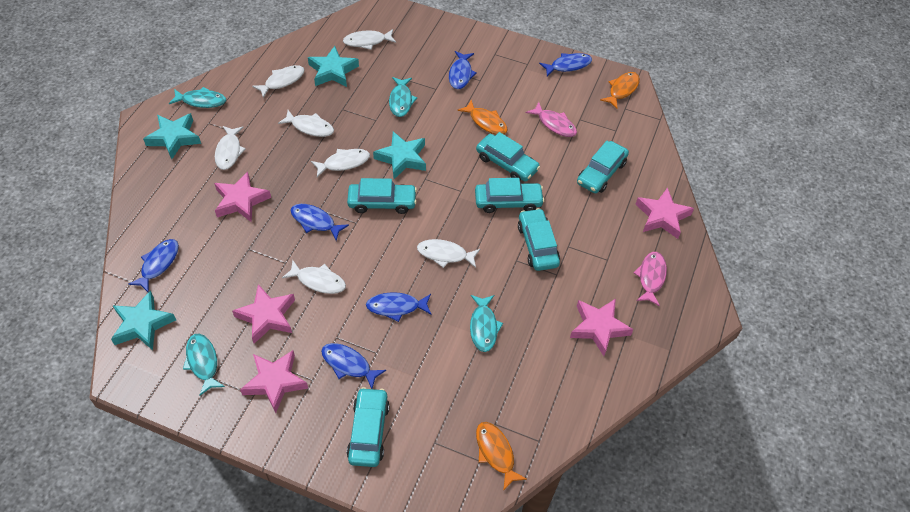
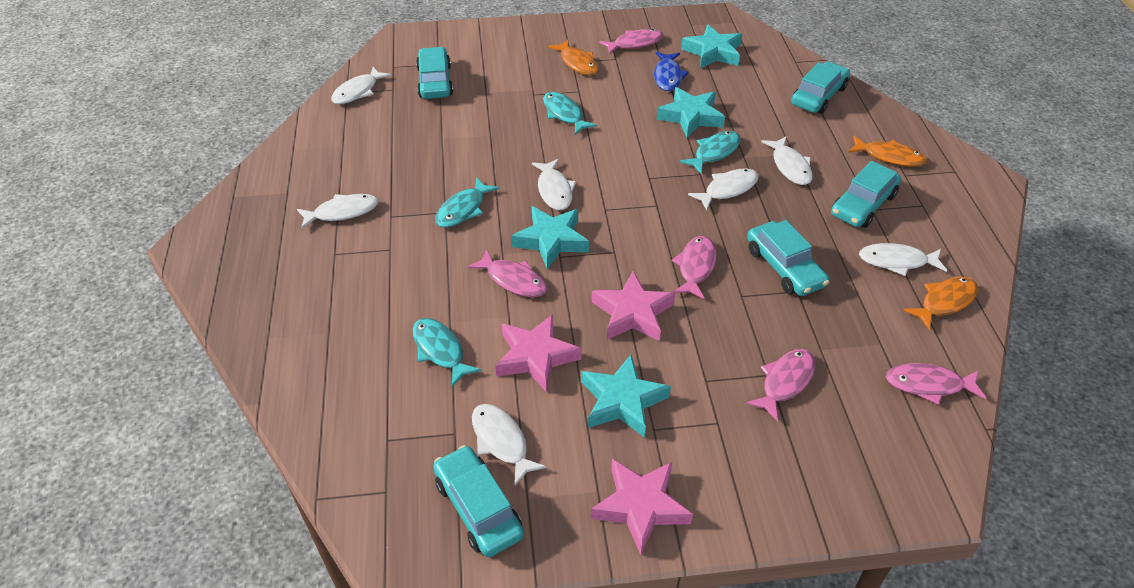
blue fish: [128,239,179,292] [291,204,349,241] [321,343,386,389] [366,292,431,322] [449,51,477,89] [539,53,592,76] = 6 -> [654,52,688,91] = 1
pink fish: [526,102,577,137] [634,252,667,306] = 2 -> [467,250,547,297] [599,29,664,54] [672,236,717,300] [746,349,815,422] [886,363,986,405] = 5
pink star: [214,171,271,222] [232,284,295,344] [240,350,308,413] [570,299,634,356] [635,187,694,239] = 5 -> [495,314,582,392] [591,459,693,555] [592,271,675,341] = 3
turquoise car: [347,178,417,214] [347,387,390,467] [475,178,545,213] [476,132,540,182] [518,208,560,271] [577,141,629,193] = 6 -> [416,47,453,99] [433,445,524,557] [747,220,829,296] [791,62,850,114] [831,161,901,228] = 5

